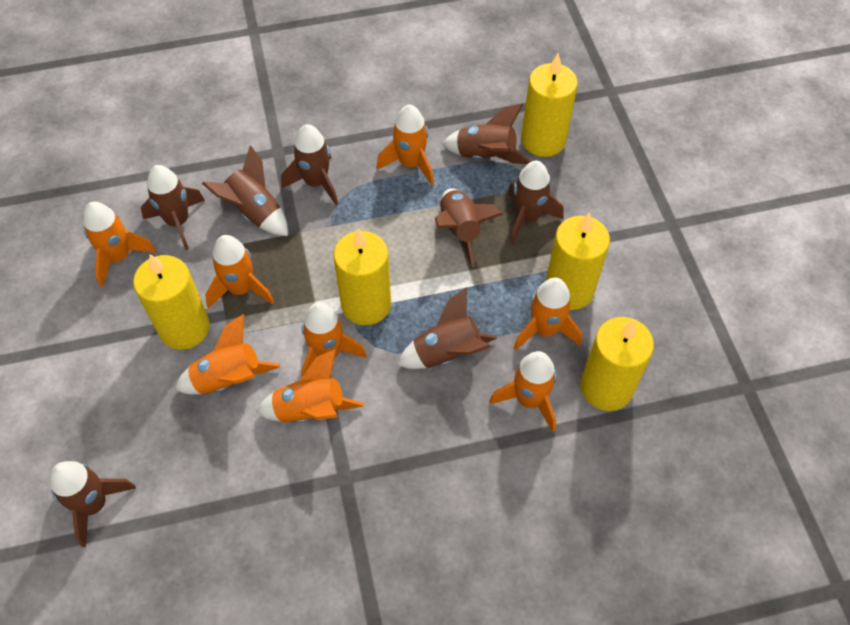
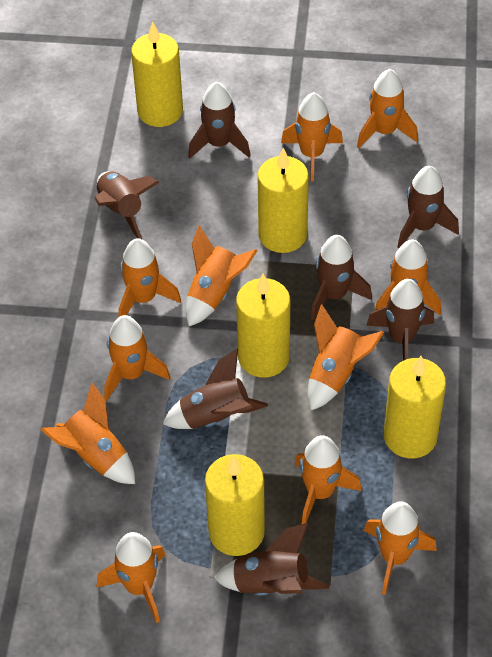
brown rocket: [50,461,136,547] [141,165,205,250] [202,145,288,236] [281,124,338,205] [397,287,497,369] [435,188,503,268] [442,104,531,164] [507,161,564,244] = 8 -> [95,171,159,240] [163,349,268,429] [188,82,250,159] [214,523,329,596] [311,235,372,320] [366,279,434,361] [397,166,459,248] = 7
orange rocket: [83,202,156,287] [175,314,281,394] [205,235,274,309] [256,349,364,423] [301,302,367,377] [376,104,434,185] [489,351,557,432] [514,277,582,351] = 8 -> [40,383,135,484] [97,532,166,623] [104,315,170,401] [119,238,181,317] [186,225,258,326] [281,92,343,181] [295,435,362,524] [307,305,384,410] [357,69,418,148] [364,501,437,595] [375,240,441,315] = 11

